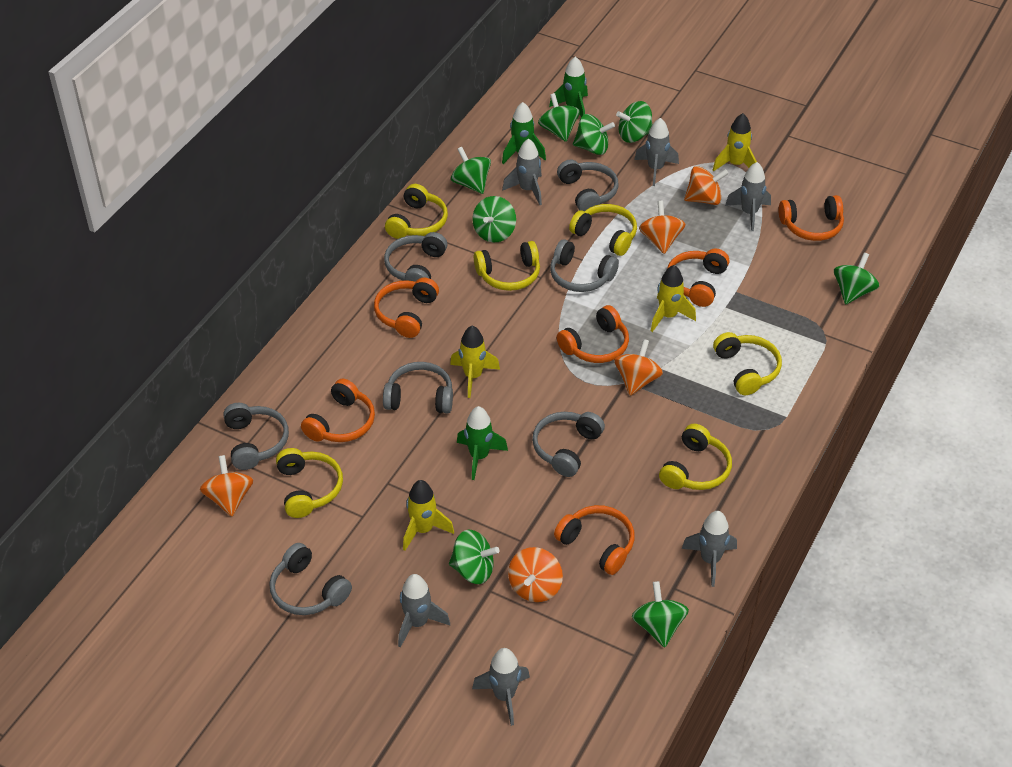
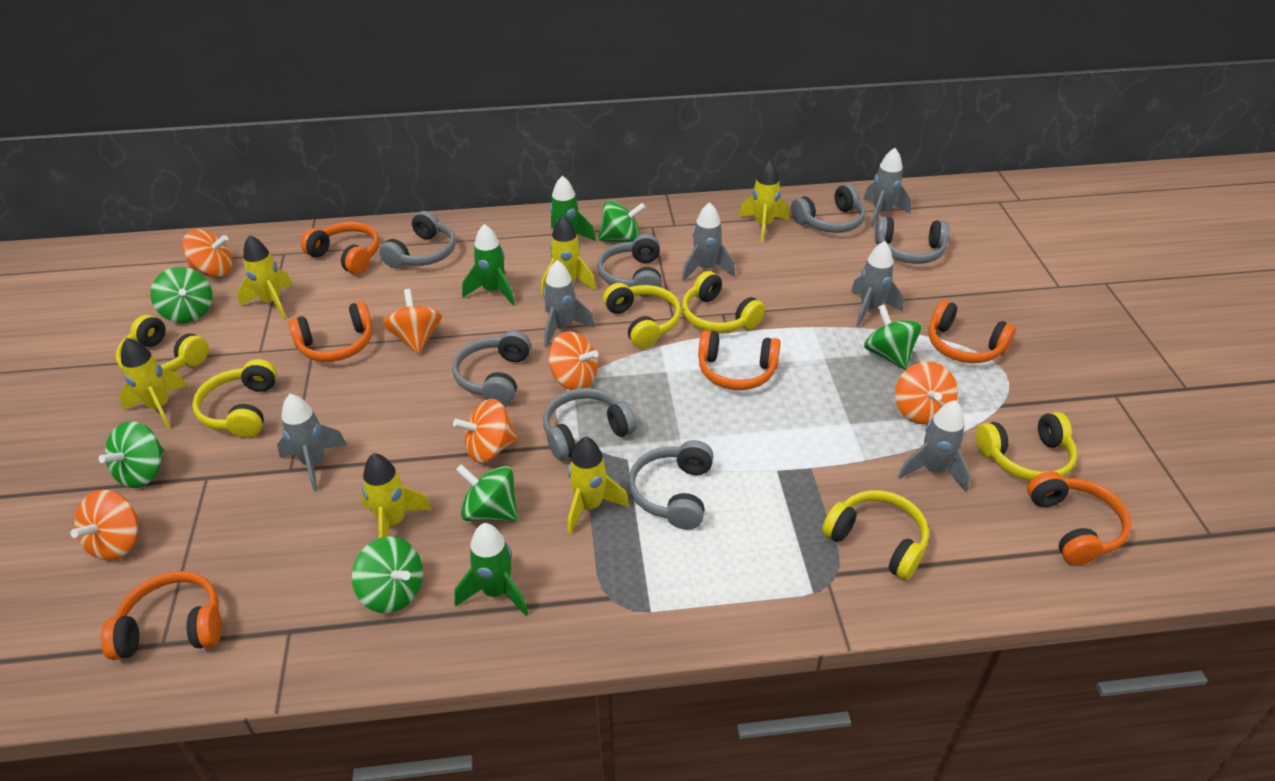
green spinning top: [449,529,500,584] [451,147,491,194] [472,196,516,242] [538,93,580,142] [573,114,615,155] [616,101,652,143] [632,581,689,648] [834,253,879,305] = 8 -> [99,421,164,488] [150,267,213,323] [352,536,423,613] [456,464,518,522] [598,200,646,243] [864,305,922,370] = 6
orange spinning top: [200,455,253,517] [508,547,563,602] [614,339,663,396] [639,201,685,254] [684,166,729,205] = 5 -> [70,490,138,561] [182,229,233,277] [383,289,442,354] [453,399,518,463] [548,331,598,390] [895,361,958,425] = 6
yellow rocket: [403,480,454,551] [450,325,500,398] [651,265,696,332] [713,113,757,171] = 4 -> [119,338,187,429] [237,235,293,319] [361,453,432,539] [541,216,596,295] [567,436,629,534] [739,160,789,242] = 6

